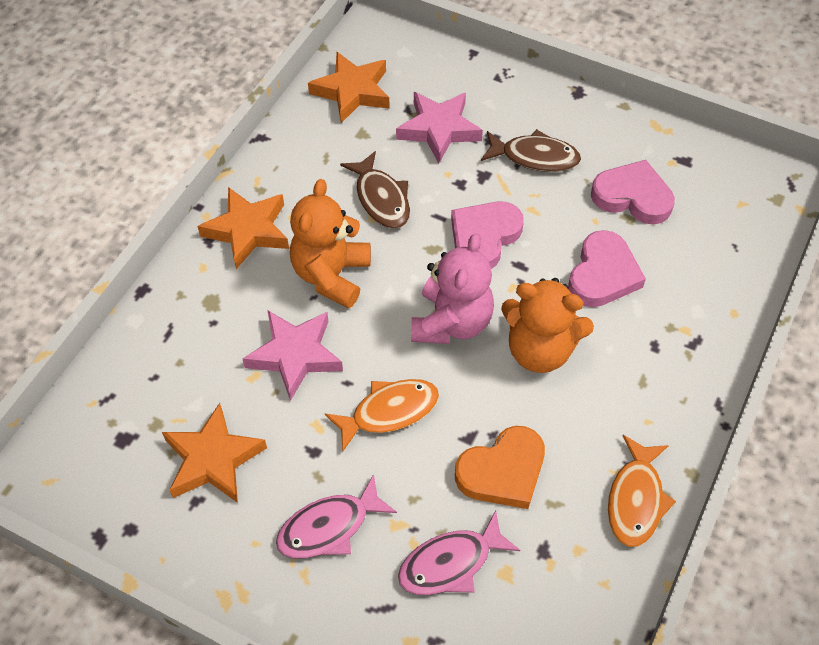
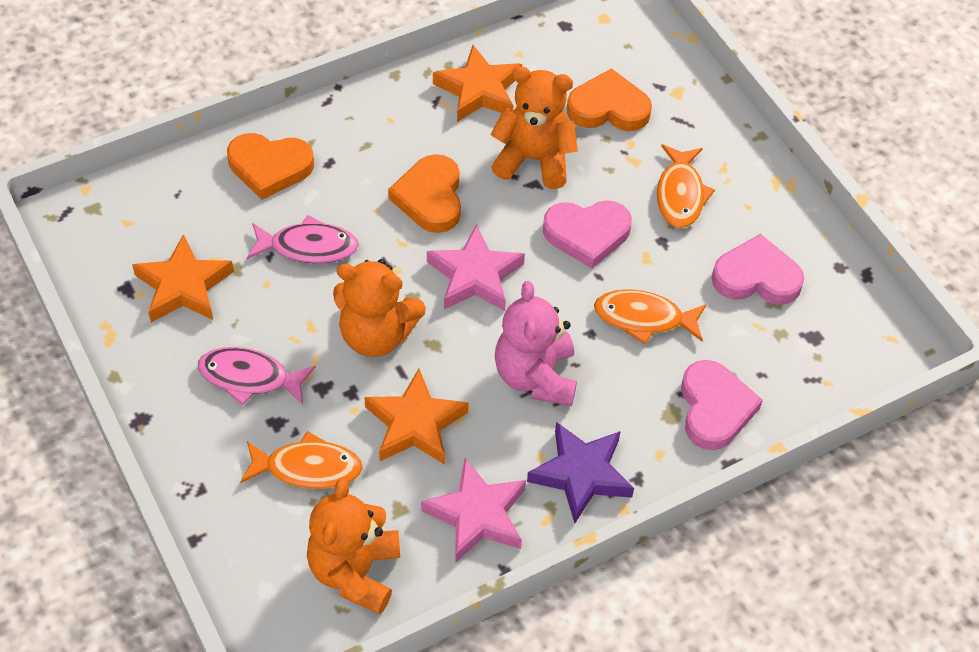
brown fish: [340,151,410,228] [481,129,581,172] = 2 -> none = 0
orange fish: [325,379,439,451] [608,435,676,547] = 2 -> [240,431,363,489] [594,289,707,344] [657,144,715,228] = 3
orange heart: [455,426,545,509] = 1 -> [227,133,314,200] [388,154,461,233] [567,68,652,131] = 3
orange teddy bear: [290,179,371,308] [501,278,594,373] = 2 -> [307,477,400,614] [333,259,426,357] [490,66,578,189] = 3
purple star: none = 0 -> [527,422,634,523] = 1

